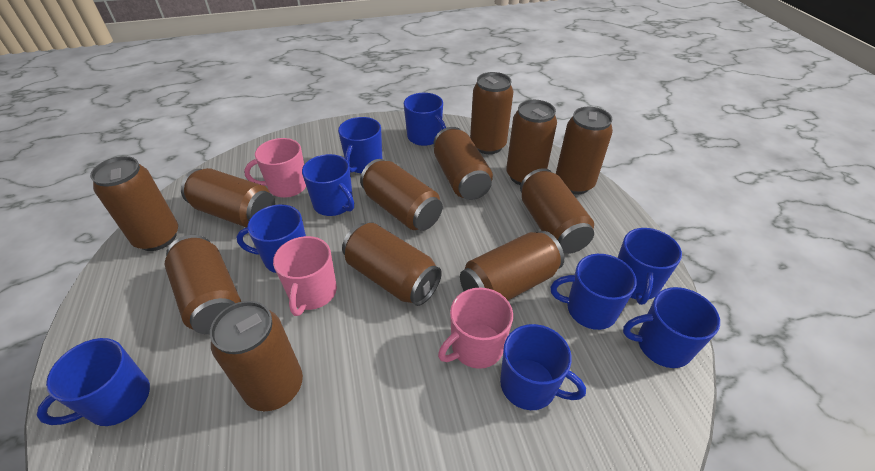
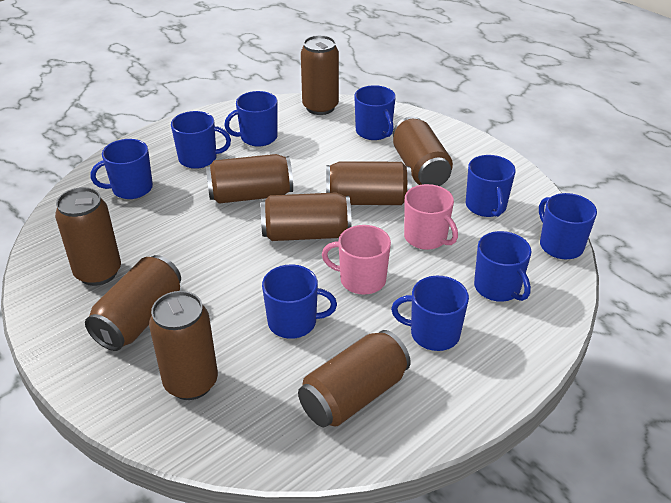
brown can: [90,156,178,251] [165,235,241,334] [181,168,275,227] [210,301,303,411] [342,223,442,306] [360,159,442,231] [434,127,493,200] [460,231,564,300] [470,72,513,154] [506,100,557,185] [520,168,594,254] [556,107,613,194] = 12 -> [55,187,121,286] [85,255,181,351] [149,291,218,400] [206,154,293,204] [261,192,352,241] [298,330,411,427] [301,35,339,115] [326,162,412,205] [393,116,453,186] = 9
pink mug: [244,138,306,198] [273,236,337,316] [438,288,513,369] = 3 -> [322,225,391,295] [404,184,458,250] = 2

